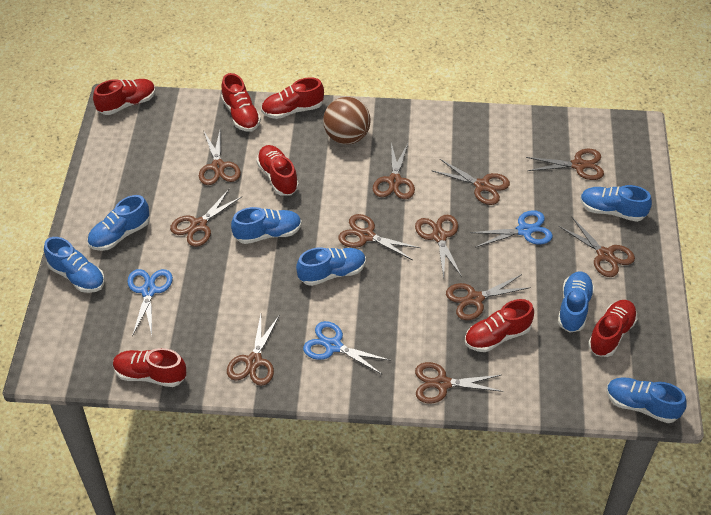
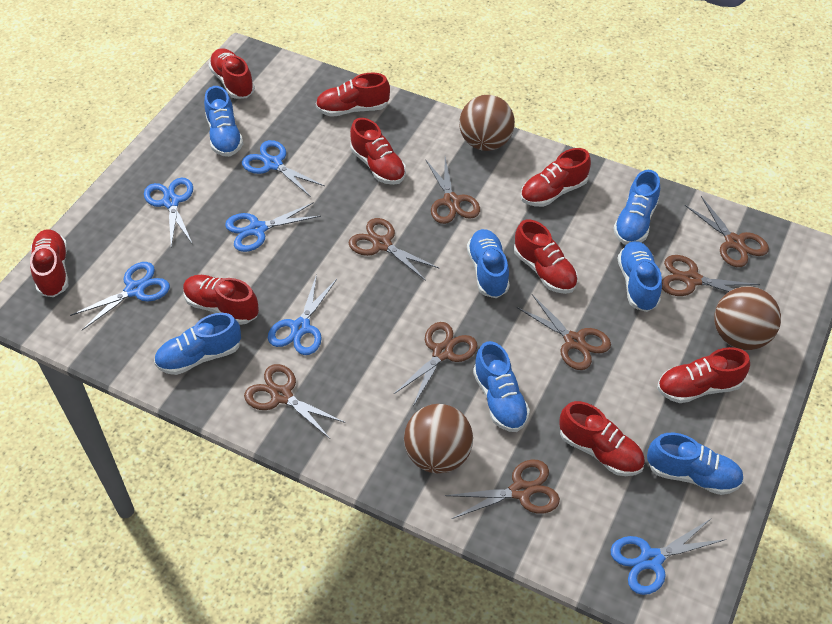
blue scissors: [127,269,173,337] [303,321,391,374] [470,210,553,248] = 3 -> [70,262,170,330] [144,178,193,247] [225,202,321,252] [242,140,325,197] [268,274,337,355] [611,519,726,595] = 6
brown ball: [323,97,371,145] = 1 -> [404,404,473,473] [459,95,515,151] [714,286,781,350] = 3
brown scissors: [170,189,241,247] [199,131,241,185] [227,314,279,386] [338,214,420,260] [373,142,415,199] [415,214,462,278] [415,362,504,403] [431,159,510,205] [446,274,531,320] [526,149,604,180] [559,217,635,277] = 11 -> [244,364,345,439] [348,218,440,281] [394,322,478,406] [425,157,480,224] [445,459,560,519] [516,294,611,370] [662,255,760,296] [685,196,769,267] = 8
red shoe: [93,79,156,115] [113,348,186,387] [221,73,261,132] [256,145,299,195] [261,77,324,119] [465,299,534,352] [588,300,637,357] = 7 -> [30,230,68,297] [183,275,259,325] [209,48,255,99] [315,73,390,117] [350,118,406,185] [514,220,578,294] [520,148,591,207] [559,401,645,476] [657,347,750,403] = 9

